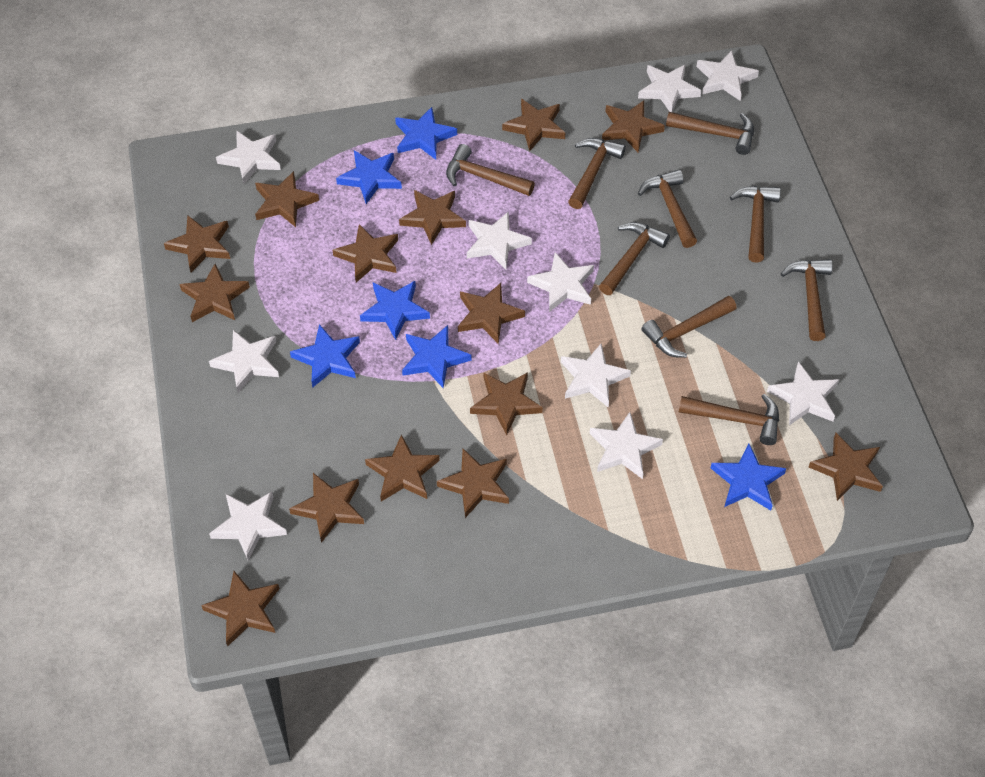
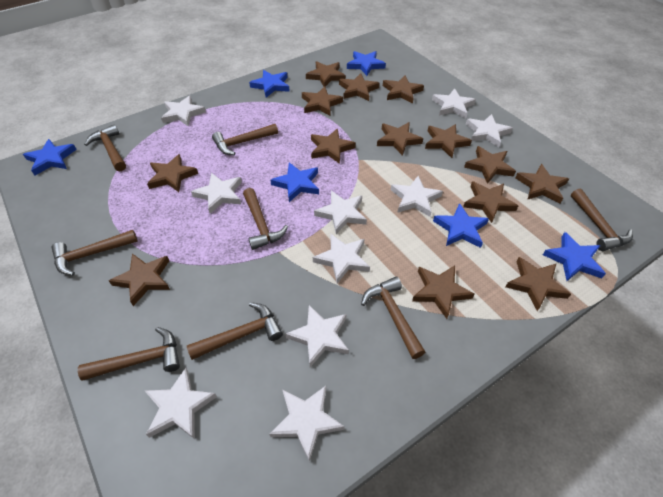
brown hammer: [446,144,535,196] [568,138,626,209] [599,222,670,295] [638,169,697,248] [641,296,737,358] [666,112,754,155] [679,394,779,445] [730,186,781,263] [781,259,833,341] = 9 -> [52,230,138,276] [78,327,180,381] [84,124,126,171] [187,302,283,360] [212,124,278,155] [243,188,288,250] [361,277,425,359] [571,189,633,251] = 8

